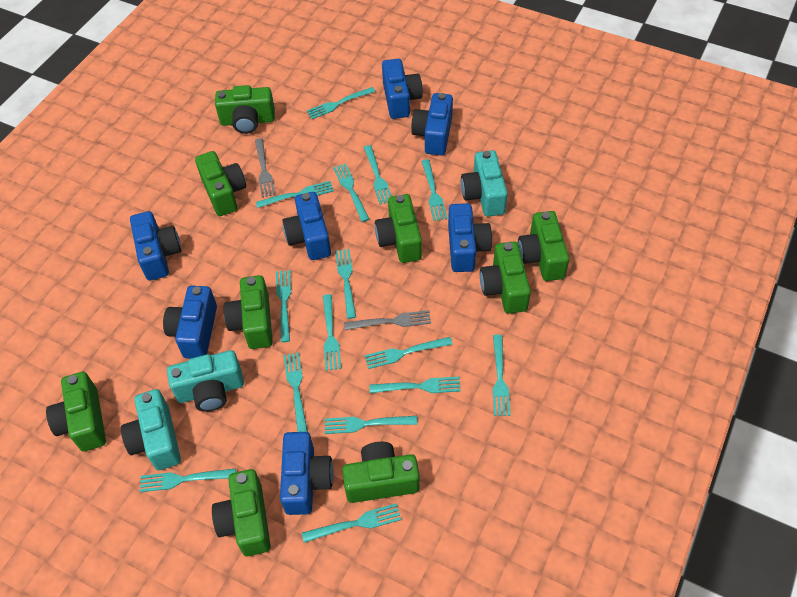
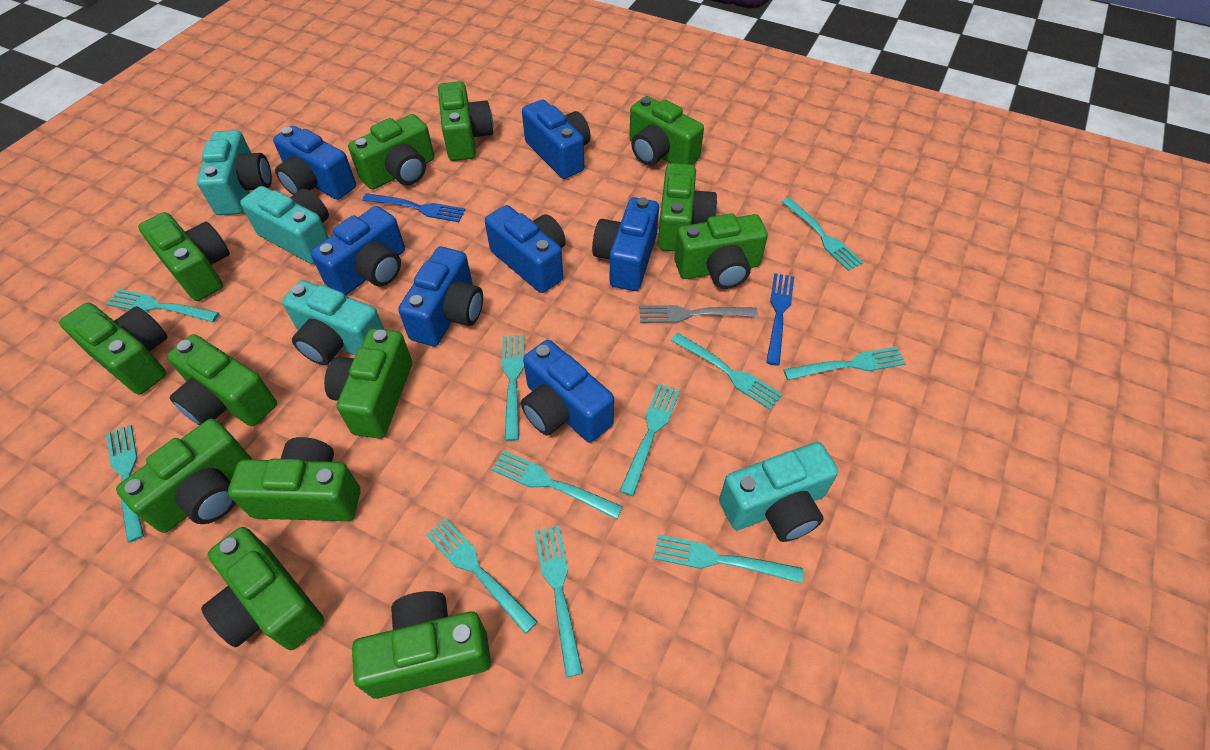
blue fork: none = 0 -> [362,193,465,222] [766,273,794,366] = 2
green camera: [46,372,106,452] [195,151,246,216] [212,469,271,556] [215,85,275,134] [224,275,273,349] [342,442,420,503] [375,194,422,263] [480,241,531,314] [518,211,569,281] = 9 -> [59,303,168,394] [116,419,252,533] [138,212,230,301] [167,334,277,426] [201,527,324,650] [228,437,360,521] [324,328,412,439] [348,114,434,190] [352,591,491,699] [438,81,493,161] [629,96,704,165] [658,163,717,251] [674,214,768,289] = 13
grey fork: [255,138,275,197] [344,310,431,330] = 2 -> [640,305,758,323] = 1
turquoise camera: [121,389,181,470] [167,350,244,412] [461,150,508,217] = 3 -> [197,130,272,215] [240,186,329,264] [282,280,384,365] [719,442,838,542] = 4
turquoise fork: [140,469,236,492] [256,181,334,208] [276,270,291,342] [283,352,308,432] [302,503,401,543] [307,87,375,119] [323,294,341,371] [325,416,418,434] [333,163,369,222] [335,249,356,319] [364,145,391,205] [364,337,453,369] [370,377,461,393] [421,159,447,221] [493,335,510,416] = 15 -> [106,424,144,543] [107,289,219,322] [426,518,537,634] [492,450,623,519] [502,335,524,441] [535,526,583,677] [620,383,680,496] [654,534,803,583] [671,333,783,410] [782,197,863,271] [783,347,906,380] = 11

